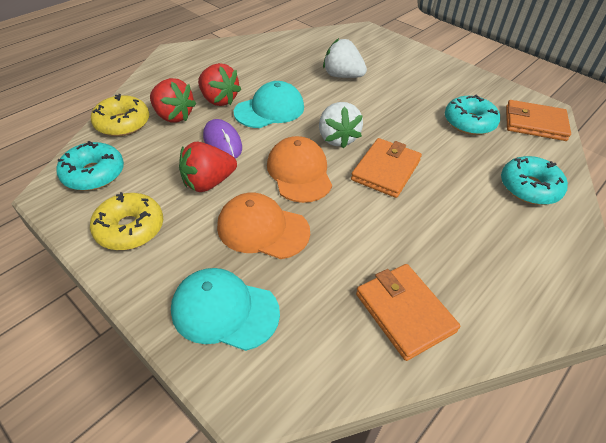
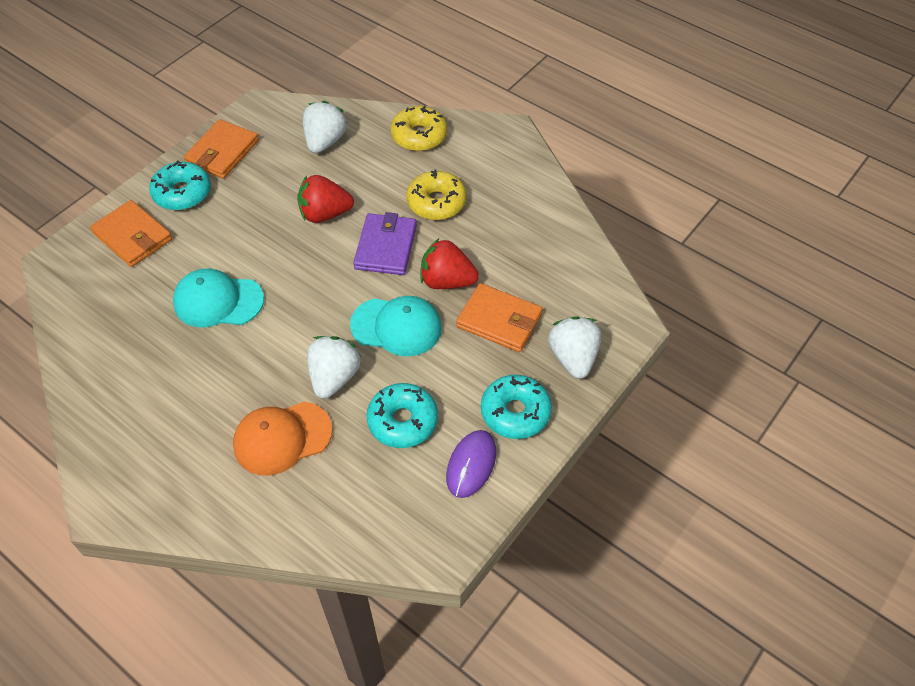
orange cap: [217,193,310,259] [267,136,332,203] = 2 -> [233,402,332,475] = 1
purple wallet: none = 0 -> [353,212,417,275] = 1
red strawberry: [150,78,196,122] [179,142,237,192] [198,63,241,106] = 3 -> [297,175,354,223] [421,238,479,289] = 2
white strawberry: [319,102,363,149] [323,38,367,78] = 2 -> [303,101,347,153] [307,336,361,399] [548,316,601,379] = 3

